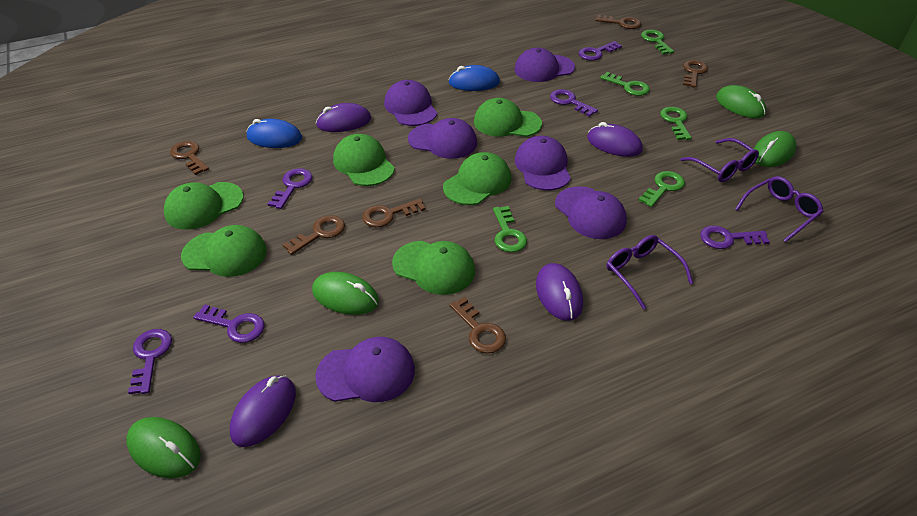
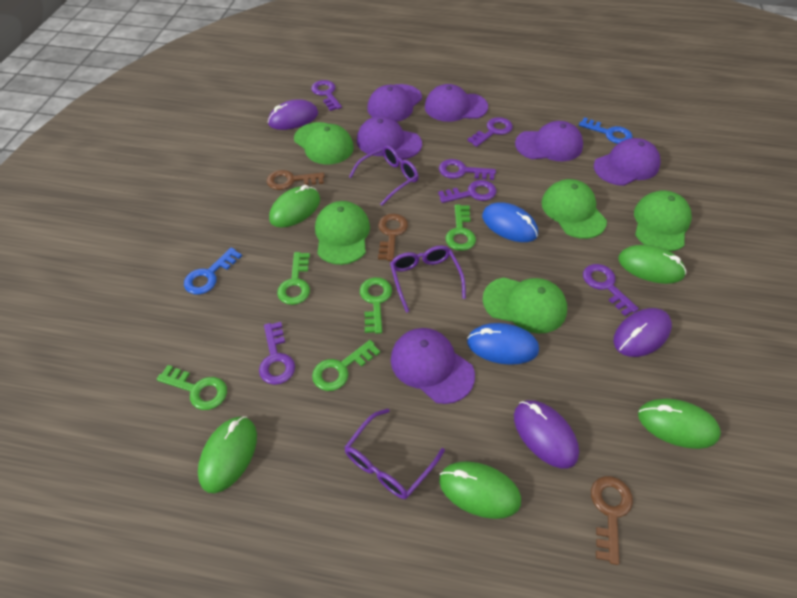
blue key: none = 0 -> [184,247,242,295] [579,117,633,144] = 2
brown key: [170,141,209,175] [282,215,345,255] [362,199,426,228] [449,297,506,353] [595,15,641,29] [683,60,708,88] = 6 -> [266,170,325,190] [378,214,408,261] [591,476,633,565] = 3
green cap: [164,182,243,230] [181,225,267,277] [333,134,395,186] [392,241,475,295] [443,152,511,205] [474,98,542,137] = 6 -> [294,122,354,165] [315,201,370,265] [483,277,567,334] [541,179,607,239] [634,190,692,252] = 5
green mouse: [126,417,201,479] [312,272,379,315] [716,85,766,118] [754,131,796,167] = 4 -> [198,416,257,493] [269,185,320,227] [439,461,521,519] [618,245,686,284] [638,398,721,449] = 5
purple mouse: [230,375,296,447] [316,103,371,132] [536,263,583,321] [587,122,643,157] = 4 -> [268,99,318,130] [514,400,579,468] [613,308,672,357] = 3

